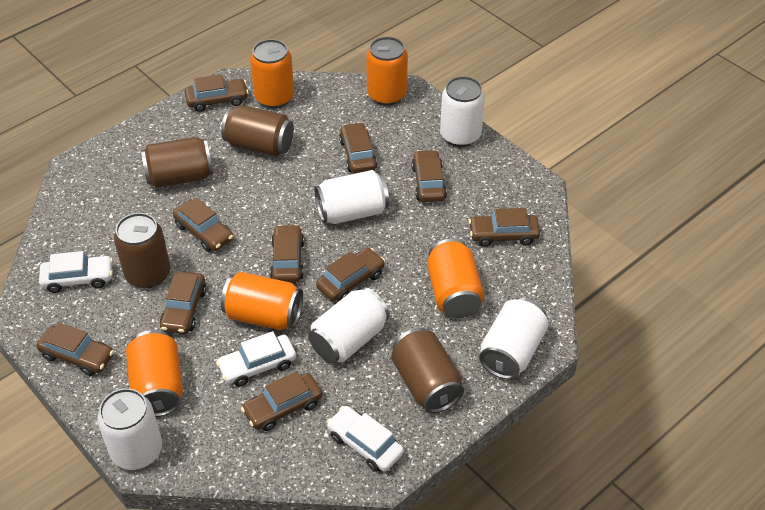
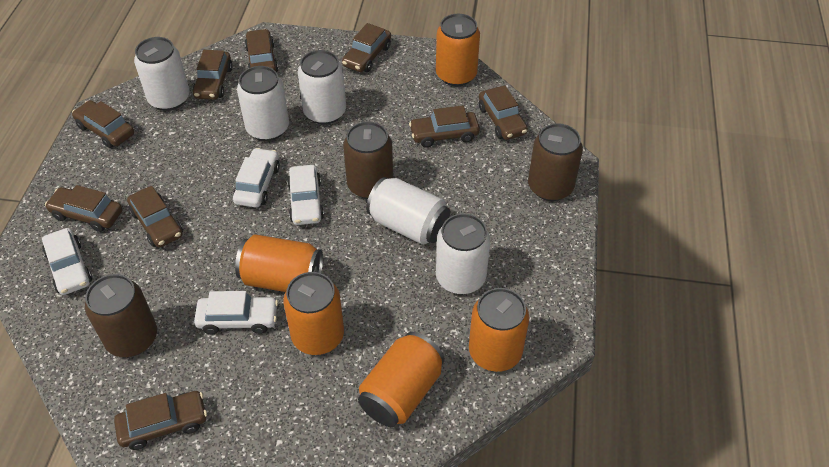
brown can: [114,213,170,288] [141,137,213,188] [221,105,294,157] [391,328,464,413] = 4 -> [85,274,157,357] [343,121,393,199] [528,123,583,201] = 3
brown car: [37,322,114,376] [160,271,207,334] [173,197,234,252] [185,74,249,112] [241,371,322,431] [270,224,304,283] [316,248,385,301] [339,122,377,174] [411,149,447,202] [469,208,540,247] = 10 -> [45,185,122,232] [72,100,134,148] [114,391,207,450] [127,186,183,248] [193,50,233,100] [245,29,278,72] [342,23,391,72] [409,105,480,148] [479,86,528,140] = 9
white car: [39,251,113,293] [216,331,296,386] [327,406,404,472] = 3 -> [42,228,92,295] [194,291,278,334] [233,148,280,208] [287,165,324,225] = 4

